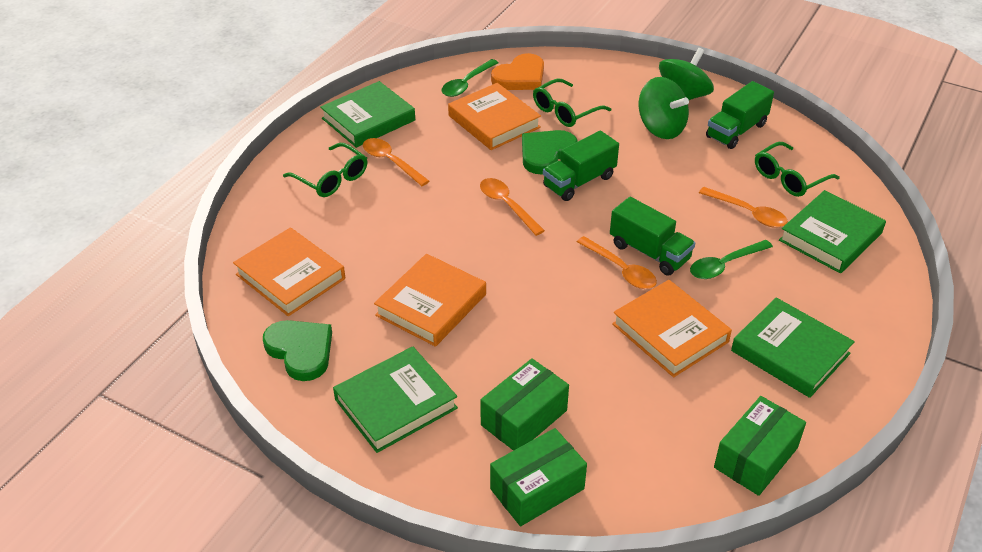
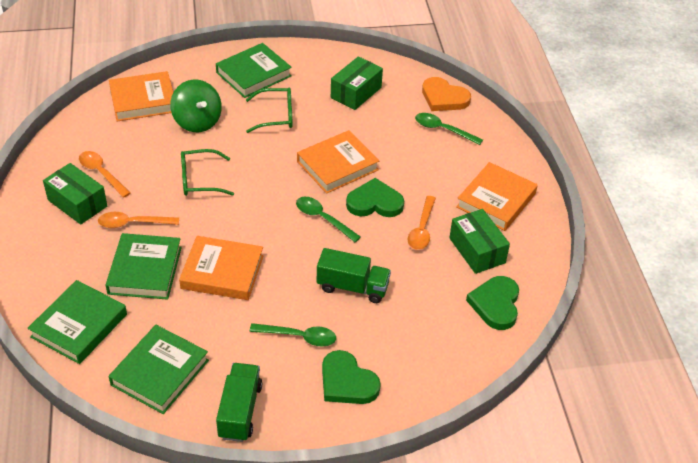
green glasses: [283,143,368,197] [533,79,611,127] [755,142,840,197] = 3 -> [181,149,234,196] [246,88,292,133] = 2
green heart: [263,320,332,381] [522,130,577,174] = 2 -> [322,350,381,404] [346,178,404,217] [466,276,519,330] = 3
green spinning top: [639,77,689,139] [659,48,714,100] = 2 -> [170,80,222,132] = 1
green spoon: [442,59,498,97] [690,240,773,279] = 2 -> [249,323,336,347] [296,197,361,242] [415,113,483,145] = 3
green truck: [543,130,619,201] [610,197,695,275] [706,81,774,149] = 3 -> [216,363,262,442] [317,248,391,303] = 2
orange spoon: [363,138,429,186] [480,178,545,236] [577,236,657,289] [699,187,788,228] = 4 -> [79,151,131,198] [98,212,179,228] [407,196,436,250] = 3

